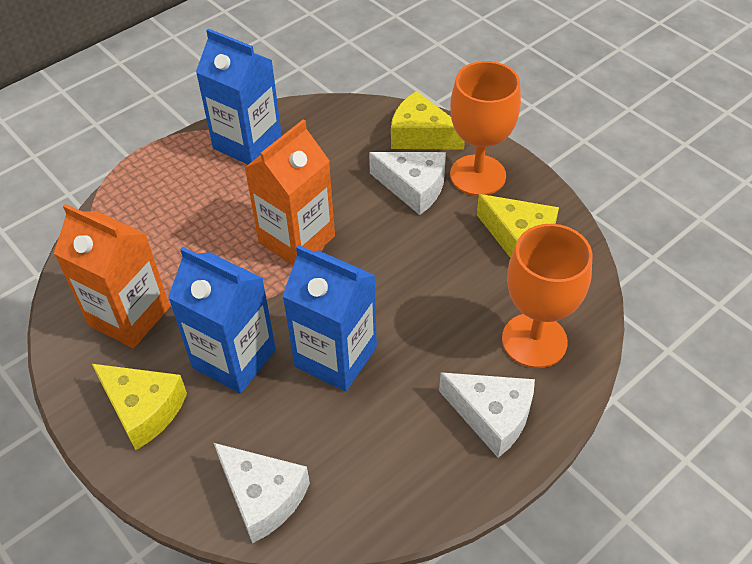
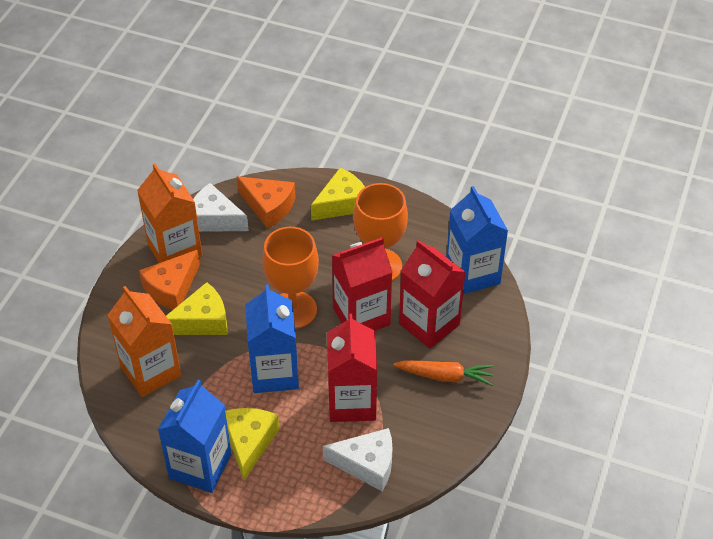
orange carrot: none = 0 -> [393,360,494,386] = 1
orange cheese: none = 0 -> [139,250,200,310] [237,176,296,228] = 2
red carton: none = 0 -> [327,314,377,422] [332,237,393,331] [399,240,465,348] = 3
white cheese: [214,443,310,544] [369,152,446,215] [439,372,535,458] = 3 -> [193,183,249,232] [323,428,392,491] = 2

